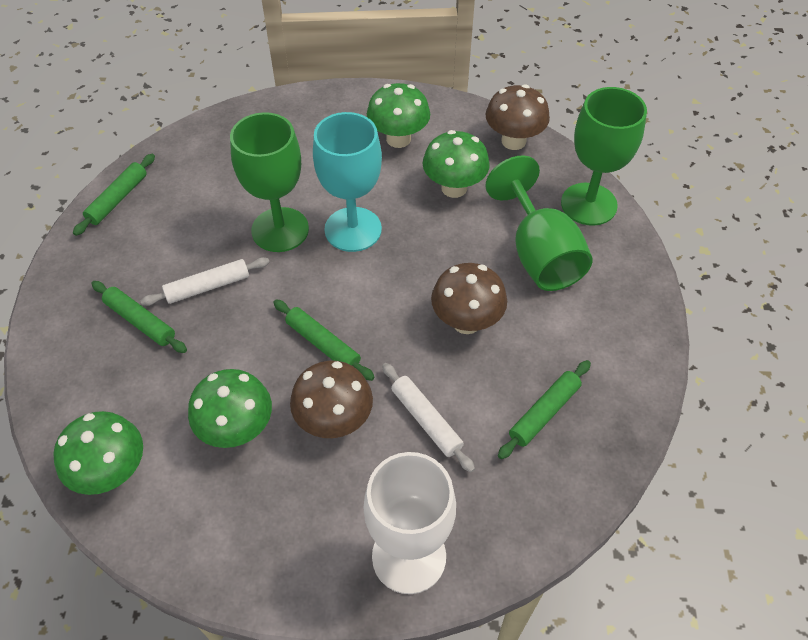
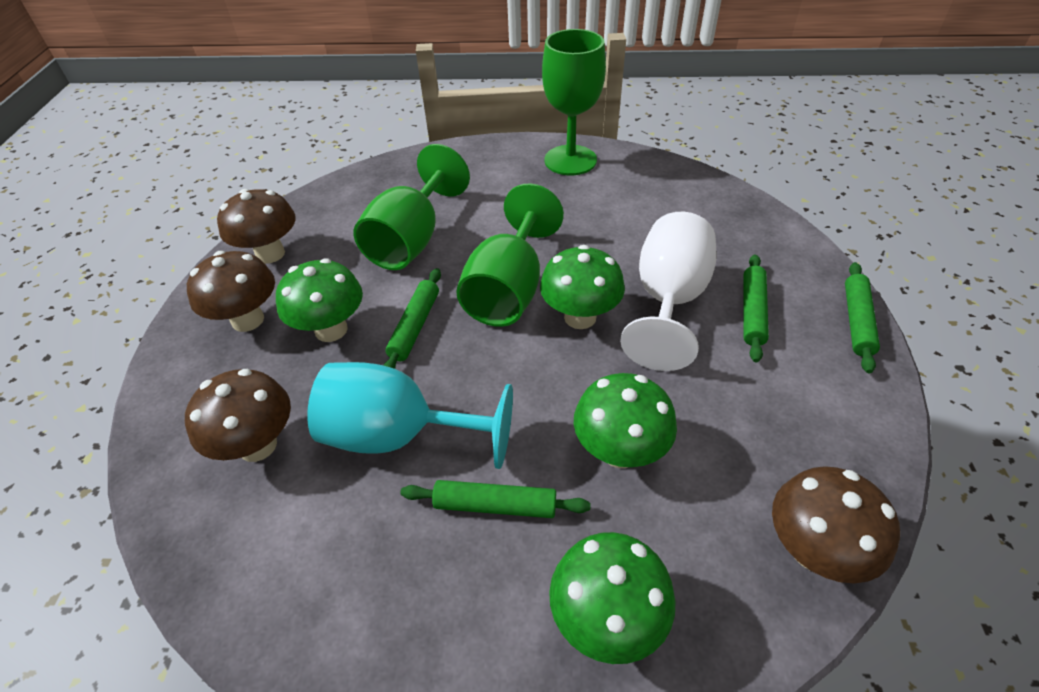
brown mushroom: [290,360,373,438] [431,263,507,334] [486,84,550,150] = 3 -> [185,369,291,462] [187,251,275,332] [217,189,296,264] [772,466,900,583] = 4
white rolling pin: [140,257,269,306] [382,363,475,473] = 2 -> none = 0

